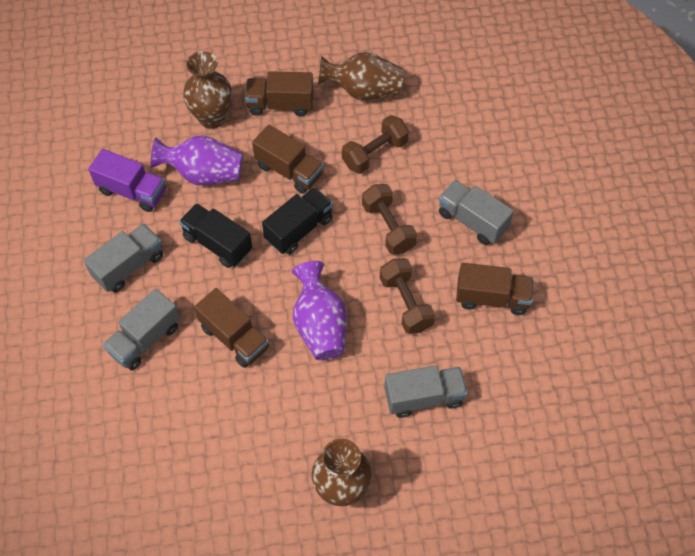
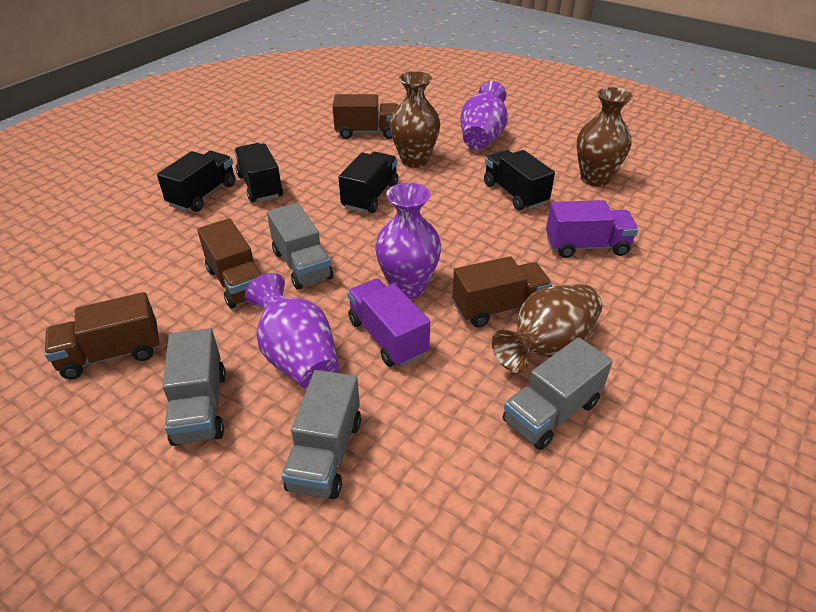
black truck: [179,203,252,268] [262,187,333,254] = 2 -> [157,151,236,212] [234,143,283,203] [338,152,398,213] [484,150,555,210] = 4
brown dumbbell: [342,115,409,174] [362,184,417,254] [380,258,435,334] = 3 -> none = 0
purple truck: [88,149,166,212] = 1 -> [347,279,430,367] [546,200,638,258] = 2
purple vase: [151,135,243,185] [292,261,347,360] = 2 -> [245,273,339,389] [375,183,441,299] [460,81,508,150] = 3

